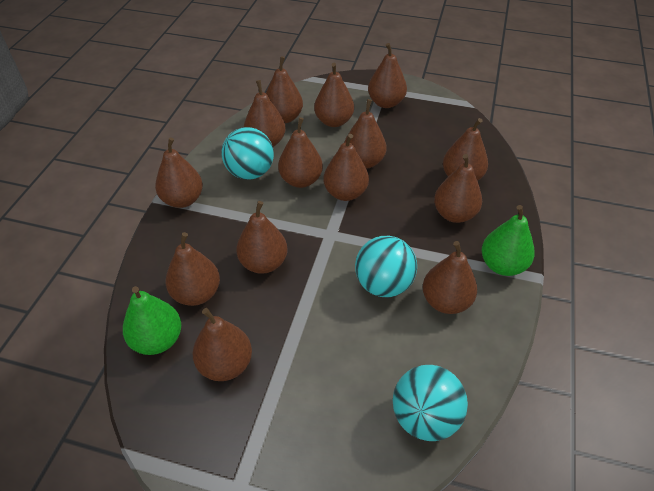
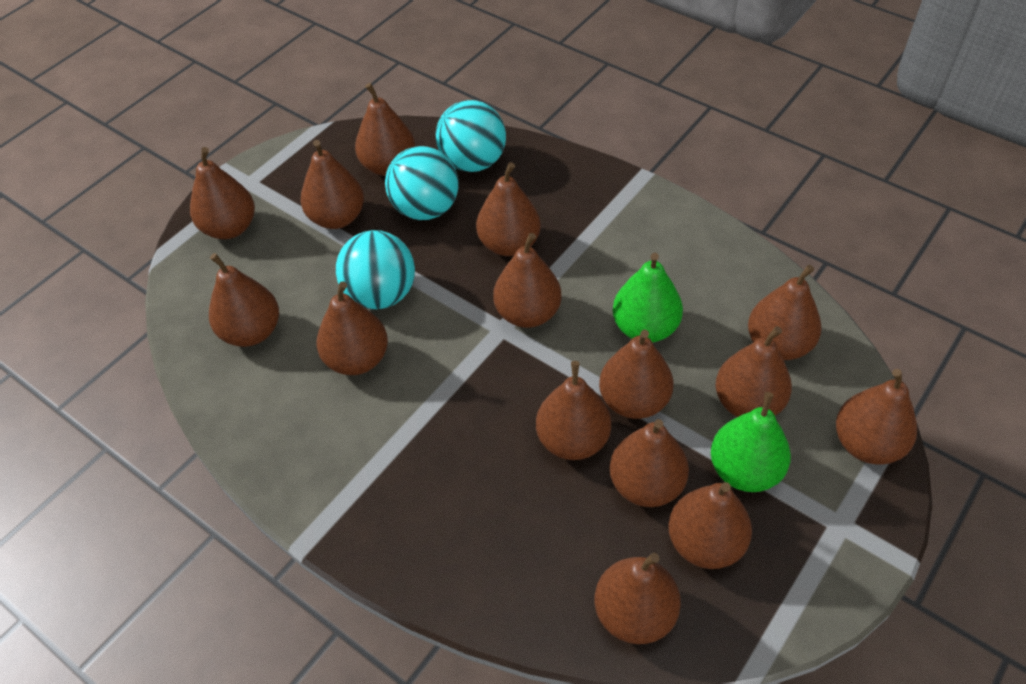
brown pear: [155,137,203,208] [166,232,220,306] [192,308,252,381] [236,201,288,274] [244,80,286,147] [266,56,303,123] [278,117,323,188] [314,63,354,127] [323,134,369,201] [344,99,386,169] [368,43,407,108] [422,241,477,314] [434,154,482,223] [443,118,488,181] = 14 -> [190,147,255,239] [209,253,279,347] [301,140,364,229] [317,281,388,375] [355,83,415,176] [476,162,541,256] [493,233,562,328] [536,361,611,460] [594,553,681,644] [599,330,674,419] [610,419,689,507] [668,482,752,569] [716,326,792,417] [748,265,822,360] [836,369,917,465] = 15

